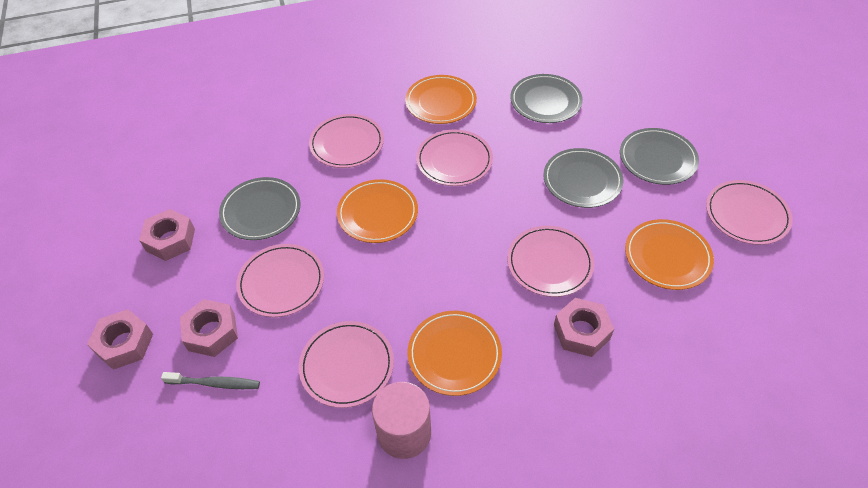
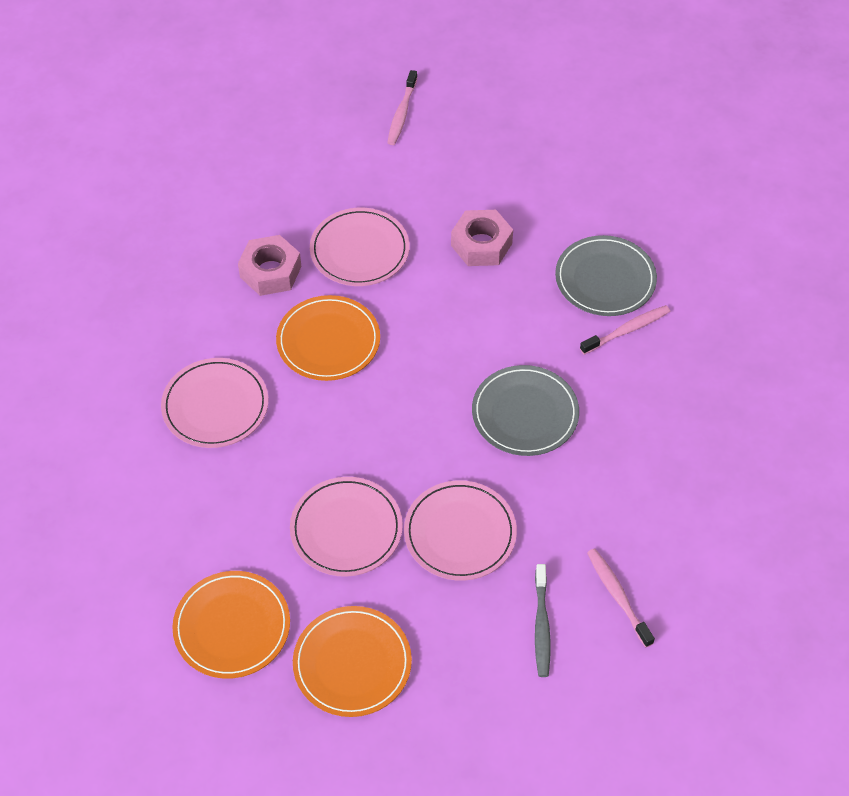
grey plate: [219,177,301,240] [510,74,583,123] [543,148,623,208] [620,128,699,185] = 4 -> [472,365,579,456] [555,235,657,316] = 2
orange plate: [337,179,418,243] [405,75,477,124] [408,311,502,396] [625,219,714,290] = 4 -> [172,571,290,678] [276,295,380,381] [293,606,412,717] = 3
pink cylinder: [372,382,431,459] = 1 -> none = 0
pink nut: [87,309,153,370] [139,209,195,261] [180,299,238,357] [554,298,614,357] = 4 -> [238,235,301,296] [451,210,513,266] = 2
pink plate: [236,244,324,317] [299,321,394,408] [309,114,384,168] [416,130,493,186] [507,226,594,297] [706,180,793,245] = 6 -> [161,358,268,448] [290,477,403,577] [310,208,410,286] [404,480,517,581] = 4
pink toothbrush: none = 0 -> [387,70,417,145] [580,305,670,355] [587,548,655,648] = 3

